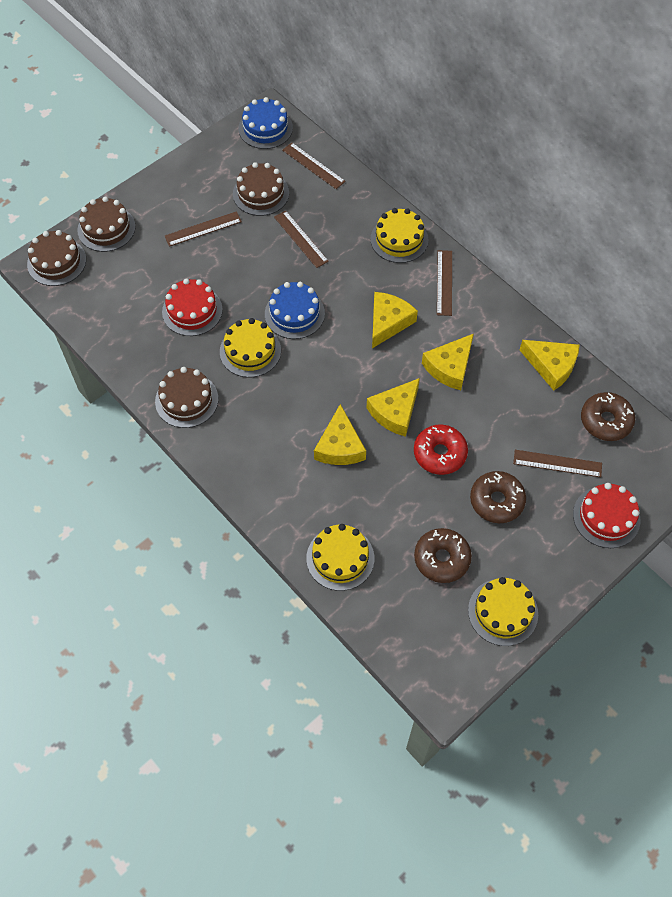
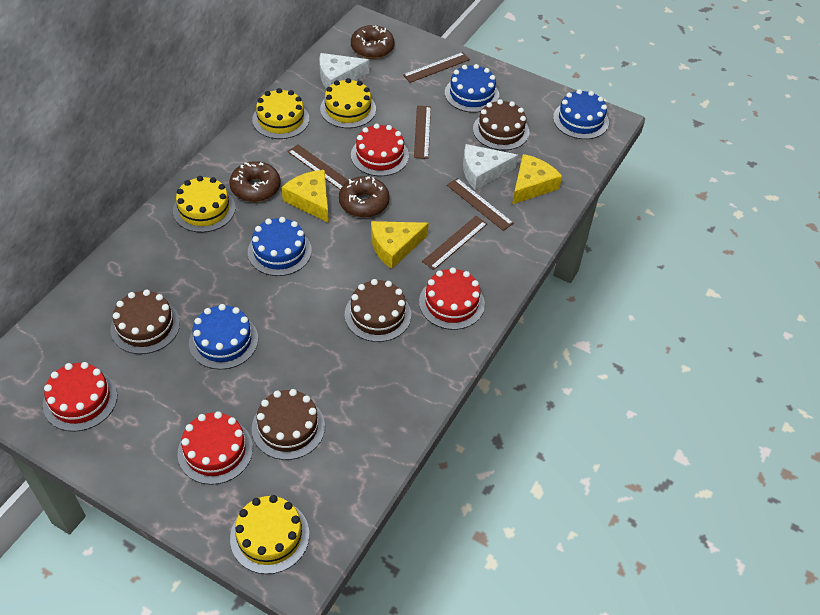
blue cake: [239,97,293,149] [265,282,325,339] = 2 -> [189,304,258,370] [248,217,312,276] [445,64,499,113] [553,89,609,139] = 4
red cake: [162,278,223,336] [573,483,641,548] = 2 -> [43,362,117,432] [178,411,253,485] [351,124,409,176] [419,267,485,330] = 4
red donut: [414,425,468,475] = 1 -> none = 0
white cheese: none = 0 -> [319,53,369,89] [463,144,518,190] = 2
yellow cheese: [314,404,366,465] [367,378,420,437] [372,292,418,348] [422,334,474,390] [520,340,579,391] = 5 -> [282,170,329,223] [371,221,429,269] [512,154,562,204] = 3

